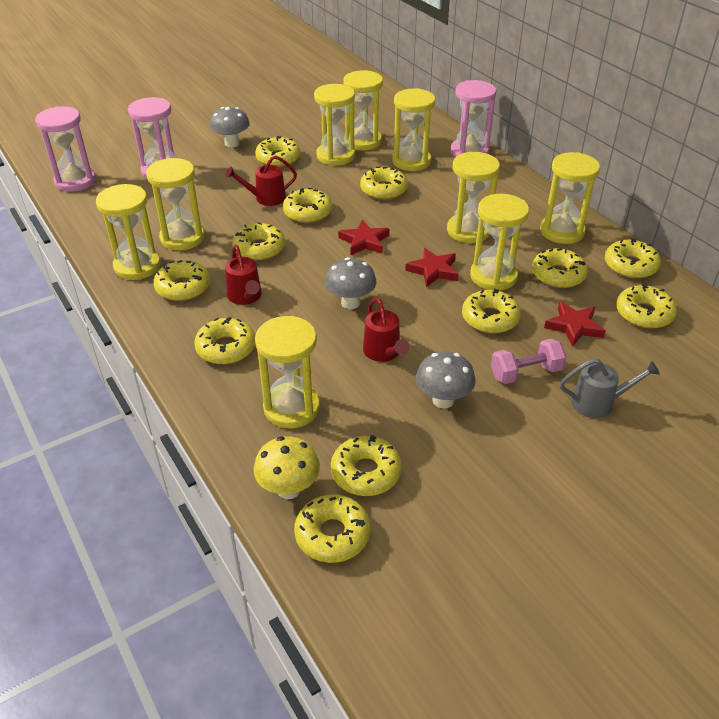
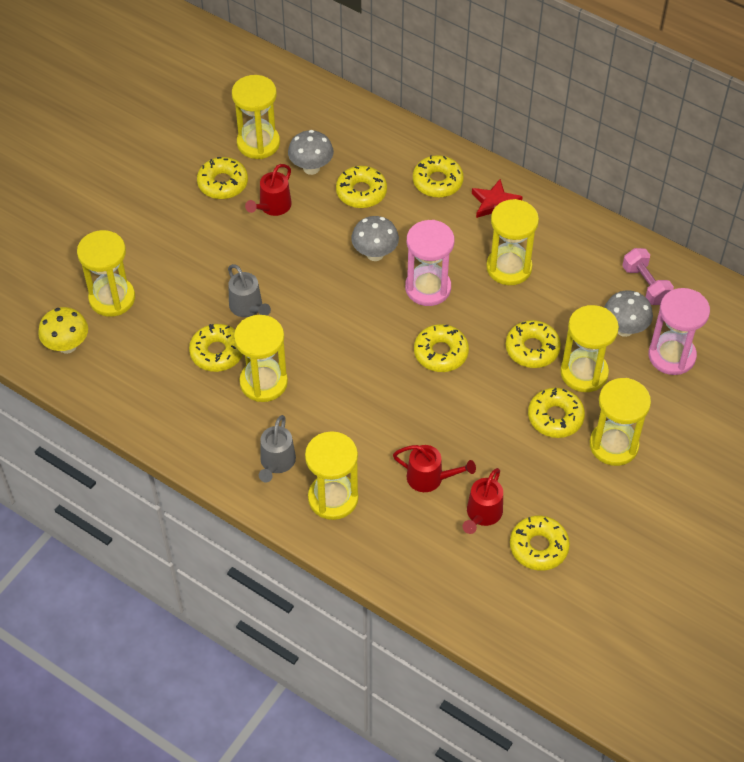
grey watering can: [560,358,660,418] = 1 -> [228,264,271,317] [259,415,296,482] = 2
pink hourglass: [35,106,96,192] [128,97,175,179] [450,80,497,157] = 3 -> [405,220,454,306] [648,288,710,375] = 2
red star: [338,220,389,255] [405,248,459,287] [544,301,606,347] = 3 -> [472,179,523,218] = 1
yellow donut: [153,260,210,301] [194,317,255,364] [232,222,285,261] [255,136,301,167] [283,188,332,223] [294,494,371,563] [331,435,402,496] [360,167,408,200] [462,289,521,334] [532,248,588,288] [605,238,661,279] [616,284,677,329] = 12 -> [189,324,243,372] [197,157,248,199] [336,166,387,208] [413,155,464,198] [414,324,469,372] [506,320,561,368] [510,516,570,571] [528,388,585,438] = 8
yellow hourglass: [96,184,161,280] [146,158,205,250] [255,316,320,428] [314,84,355,166] [343,70,383,150] [392,88,435,171] [447,152,500,243] [470,194,529,291] [540,152,600,244] = 9 -> [77,230,135,317] [232,75,280,159] [234,315,288,402] [305,431,358,520] [486,199,539,285] [560,305,619,392] [590,378,651,466] = 7

